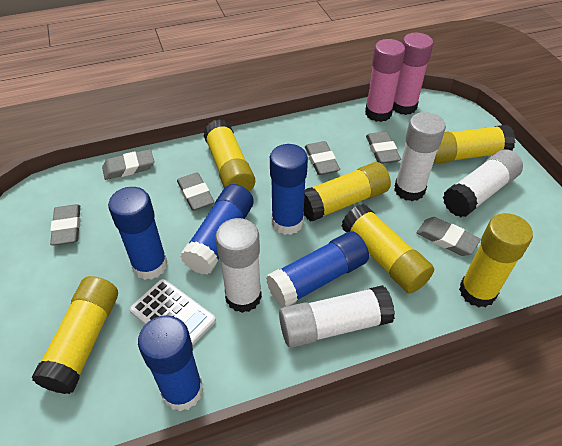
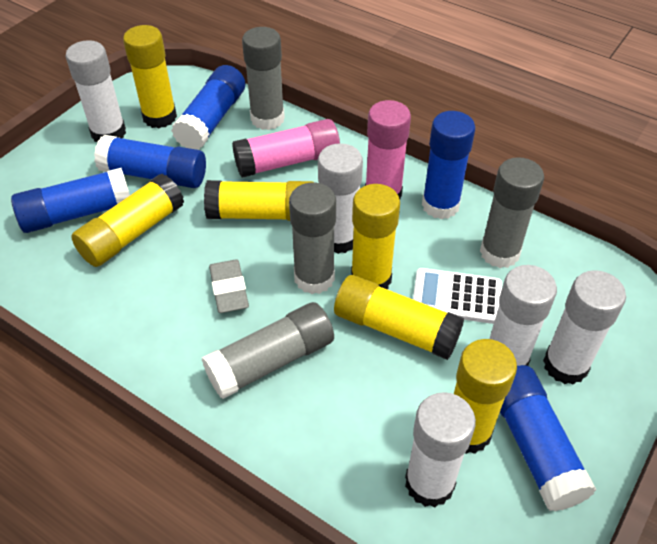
grey eraser: [50,204,81,245] [102,149,154,180] [177,172,215,211] [305,141,340,175] [366,131,401,164] [417,217,481,256] = 6 -> [209,259,249,313] = 1
grey glue stick: none = 0 -> [202,302,334,399] [242,27,285,130] [289,183,336,294] [480,157,544,268] = 4
white glue stick: [215,218,262,313] [279,285,395,348] [394,112,446,201] [443,149,523,217] = 4 -> [66,40,126,142] [318,143,363,254] [405,392,476,507] [489,265,557,366] [543,270,626,385] = 5

